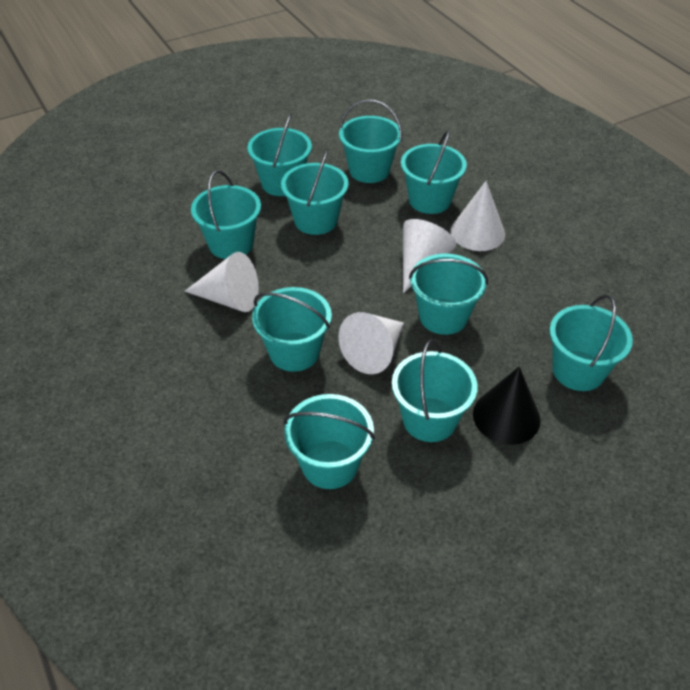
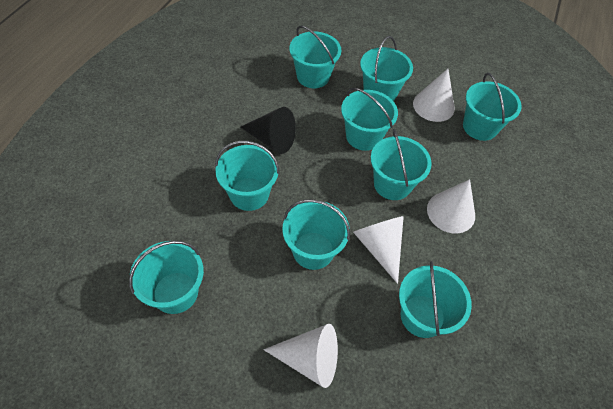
turquoise bucket: [191,170,261,259] [247,113,312,196] [252,287,332,372] [281,149,349,235] [284,394,375,489] [339,99,402,183] [392,339,478,442] [401,130,467,214] [409,254,488,335] [549,294,633,391] = 10 -> [129,241,204,314] [215,141,280,211] [282,199,350,270] [289,26,341,88] [341,88,398,151] [360,36,413,101] [371,129,432,200] [399,261,472,338] [463,73,522,141] = 9

